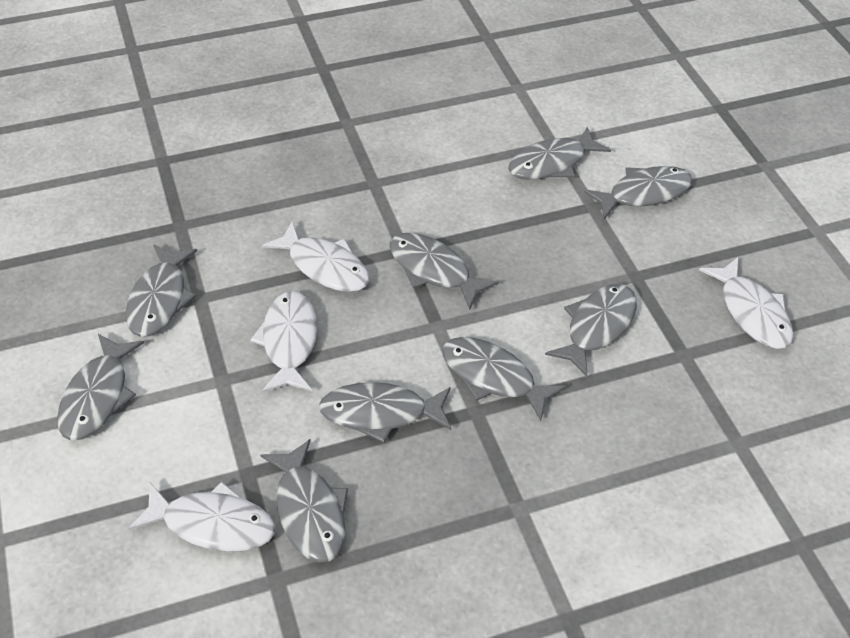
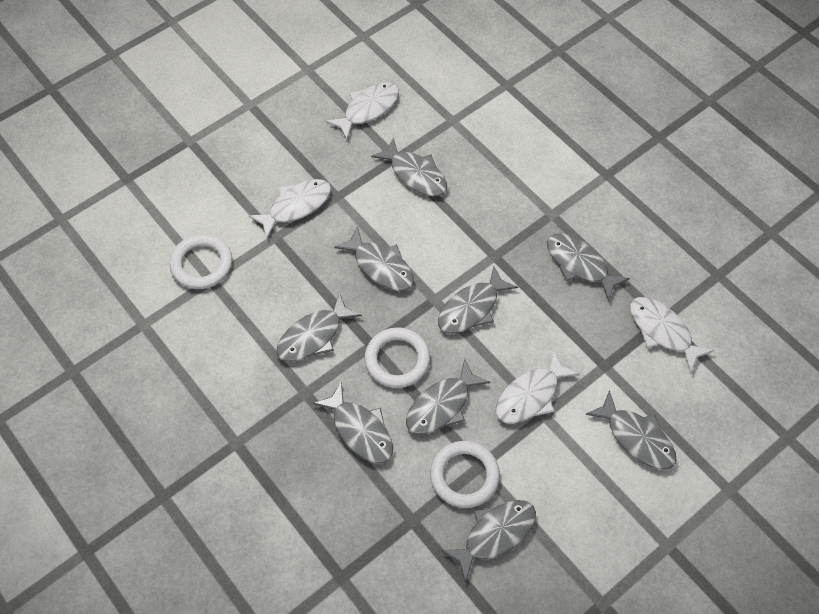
white ring: none = 0 -> [169,234,232,289] [365,327,430,388] [430,441,500,508] = 3

